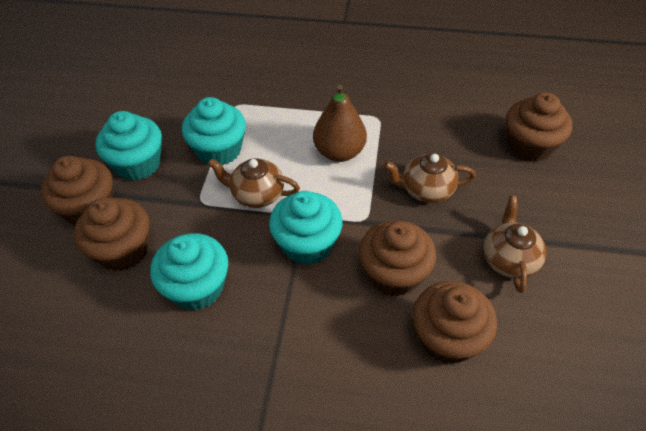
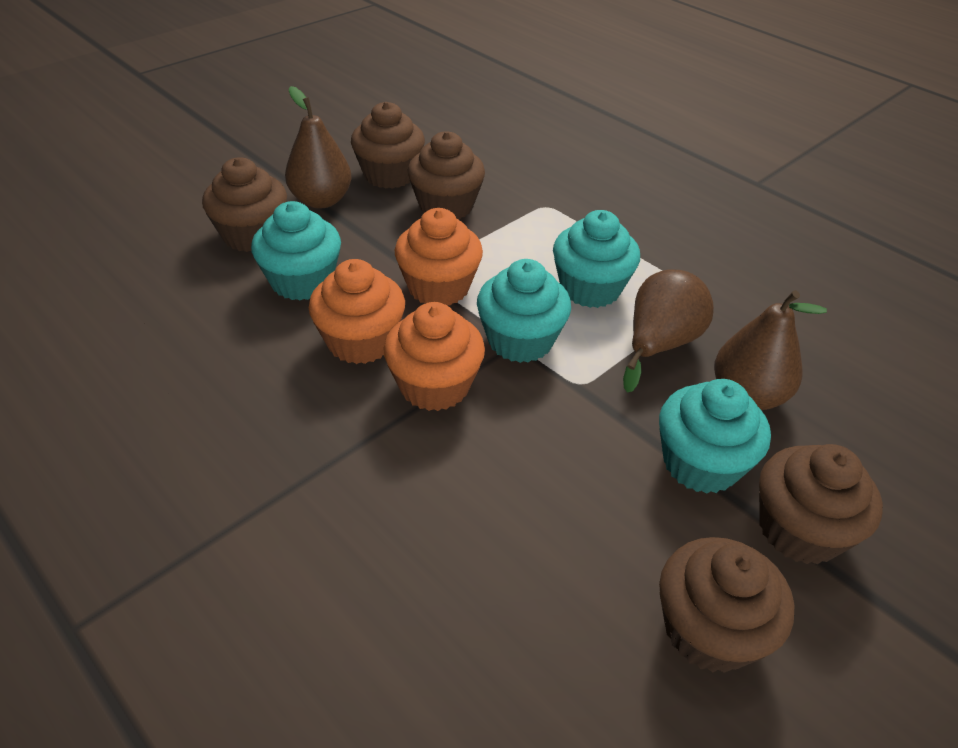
brown pear: [313,85,367,162] = 1 -> [285,86,351,209] [623,270,714,393] [714,290,827,410] = 3
brown teapot: [208,158,300,208] [383,153,476,203] [483,196,546,293] = 3 -> none = 0
orange cupcake: none = 0 -> [309,259,405,364] [384,302,485,411] [395,208,483,305] = 3

